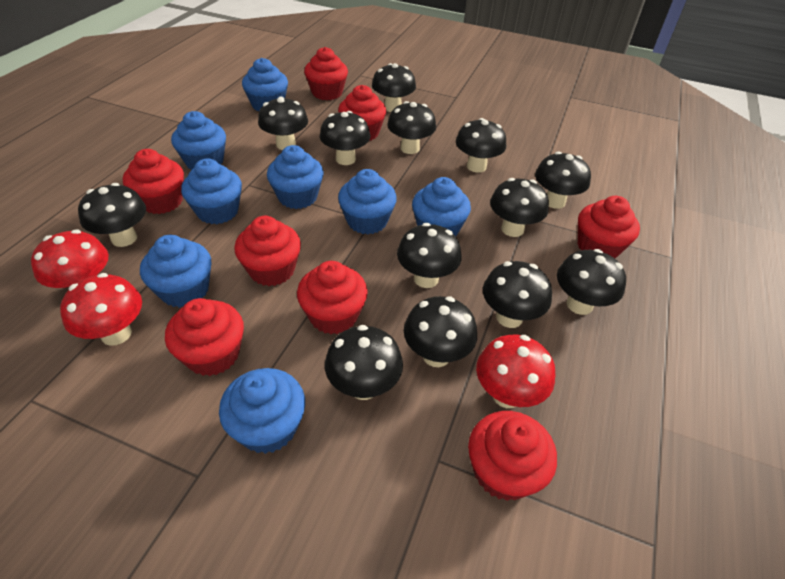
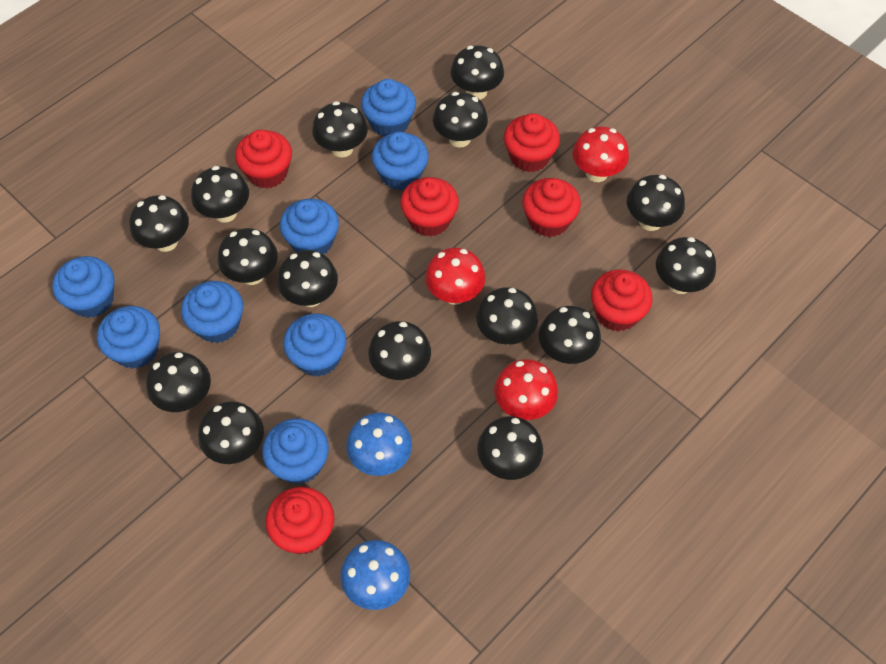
black mushroom: [78,183,146,247] [258,97,308,150] [319,111,370,165] [325,325,403,400] [372,63,416,112] [387,101,436,154] [397,223,461,288] [404,296,477,367] [456,118,506,173] [483,261,552,328] [490,178,549,237] [535,152,591,209] [557,249,626,315] = 13 -> [130,195,189,252] [146,352,211,412] [191,166,249,223] [198,401,264,464] [218,228,278,285] [277,250,338,307] [312,101,368,157] [368,321,431,380] [433,92,488,148] [451,45,504,100] [476,287,538,345] [477,416,543,480] [539,306,601,364] [627,175,685,231] [656,237,716,294] = 15
blue mushroom: none = 0 -> [340,540,410,610] [346,413,412,476] = 2
red cupcake: [123,149,184,214] [165,298,244,376] [234,216,301,286] [297,261,368,334] [304,47,348,100] [338,85,386,141] [468,411,557,501] [578,196,640,258] = 8 -> [235,130,292,189] [265,487,334,554] [400,177,459,237] [504,113,560,172] [522,178,581,237] [591,270,653,332] = 6

